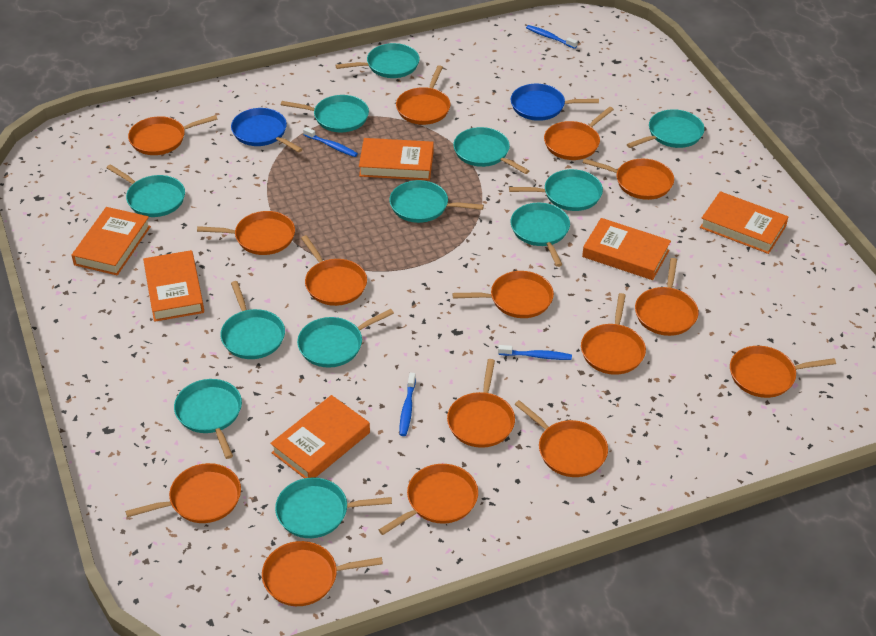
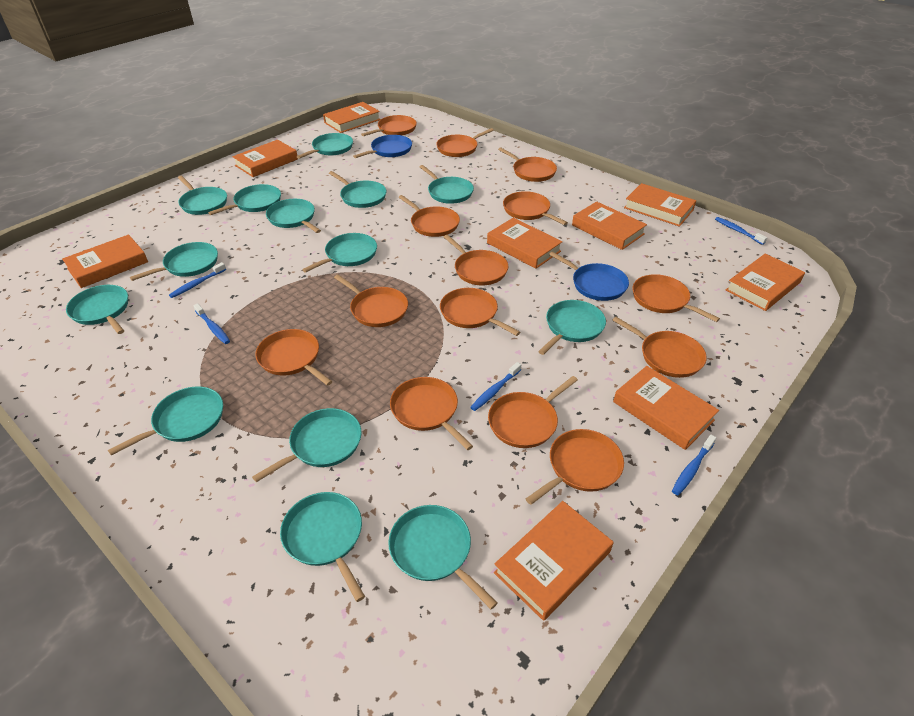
blue toothbrush: [303,127,358,157] [399,373,416,436] [498,345,572,360] [526,25,578,49] = 4 -> [169,262,226,298] [193,303,230,344] [470,362,521,411] [672,435,716,495] [715,217,767,245] = 5
orange book: [72,207,151,276] [143,250,204,322] [270,395,370,478] [359,138,434,180] [582,218,671,280] [700,191,788,254] = 6 -> [62,234,148,288] [232,140,298,177] [323,102,380,133] [487,218,563,269] [494,501,613,621] [572,201,647,250] [613,366,719,450] [624,183,696,227] [726,254,805,311] = 9
orange pan: [125,463,241,523] [128,115,218,155] [197,211,295,255] [262,541,383,606] [301,235,367,306] [379,464,478,535] [396,65,450,125] [447,359,515,448] [452,271,554,318] [514,400,608,477] [544,107,614,160] [581,293,646,375] [583,158,674,200] [635,258,699,336] [730,346,836,398] = 15 -> [255,329,333,386] [334,274,408,327] [361,115,417,136] [390,377,473,450] [398,195,460,237] [436,128,494,157] [440,288,520,336] [444,235,508,285] [488,376,578,448] [498,147,557,182] [503,191,568,225] [526,429,624,505] [612,317,707,378] [632,274,720,322] = 14
turquoise pan: [106,164,185,217] [174,379,242,459] [220,281,285,359] [275,478,392,538] [281,95,369,132] [297,309,394,368] [335,43,420,78] [389,180,484,223] [453,127,529,174] [509,169,603,211] [511,203,570,267] [627,109,705,148] = 12 -> [66,285,128,334] [108,386,223,456] [130,242,218,281] [178,176,227,215] [208,184,281,215] [252,408,362,482] [266,199,321,233] [280,492,365,602] [297,133,353,159] [302,233,377,273] [329,171,386,208] [389,505,497,609] [420,165,474,204] [538,300,606,355] = 14

